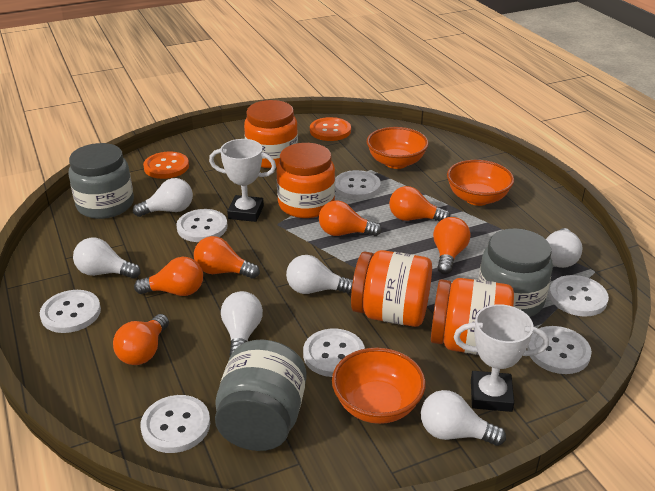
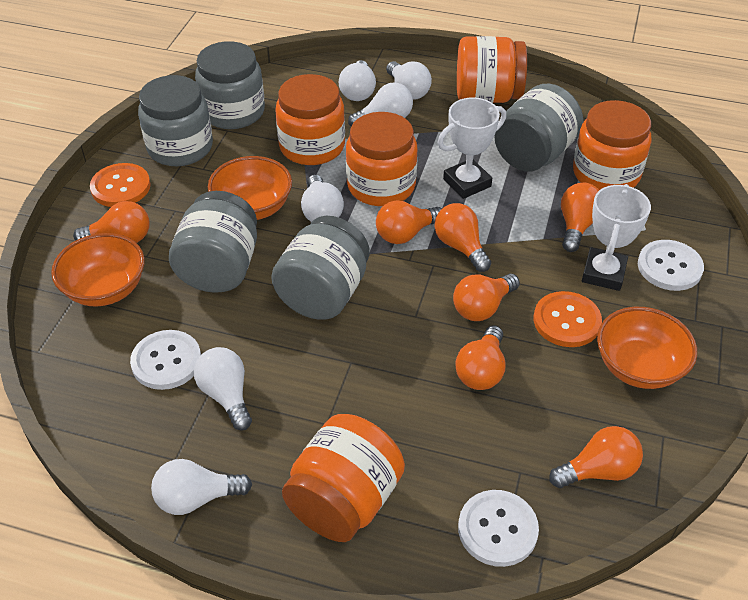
grey jar: [68,143,134,219] [215,340,307,451] [478,228,553,317] = 3 -> [138,75,213,166] [169,191,257,293] [195,41,265,129] [271,216,370,319] [494,84,583,172] = 5
orange jar: [244,100,298,168] [277,143,335,218] [351,250,432,327] [431,278,514,355] = 4 -> [275,74,345,165] [282,414,405,542] [346,112,417,206] [457,36,527,103] [573,100,651,190] = 5
orange light bulb: [113,314,169,365] [134,257,203,296] [194,236,260,279] [319,200,382,236] [389,186,450,222] [433,217,471,274] = 6 -> [73,201,149,243] [376,200,442,244] [435,203,491,272] [453,274,520,321] [456,325,505,390] [549,426,643,488] [561,183,599,252] = 7
white button: [40,290,101,333] [141,395,210,453] [176,209,228,242] [303,329,365,377] [335,170,381,199] [527,326,592,374] [549,275,609,316] = 7 -> [130,330,201,390] [458,490,539,567] [638,240,704,291] = 3

